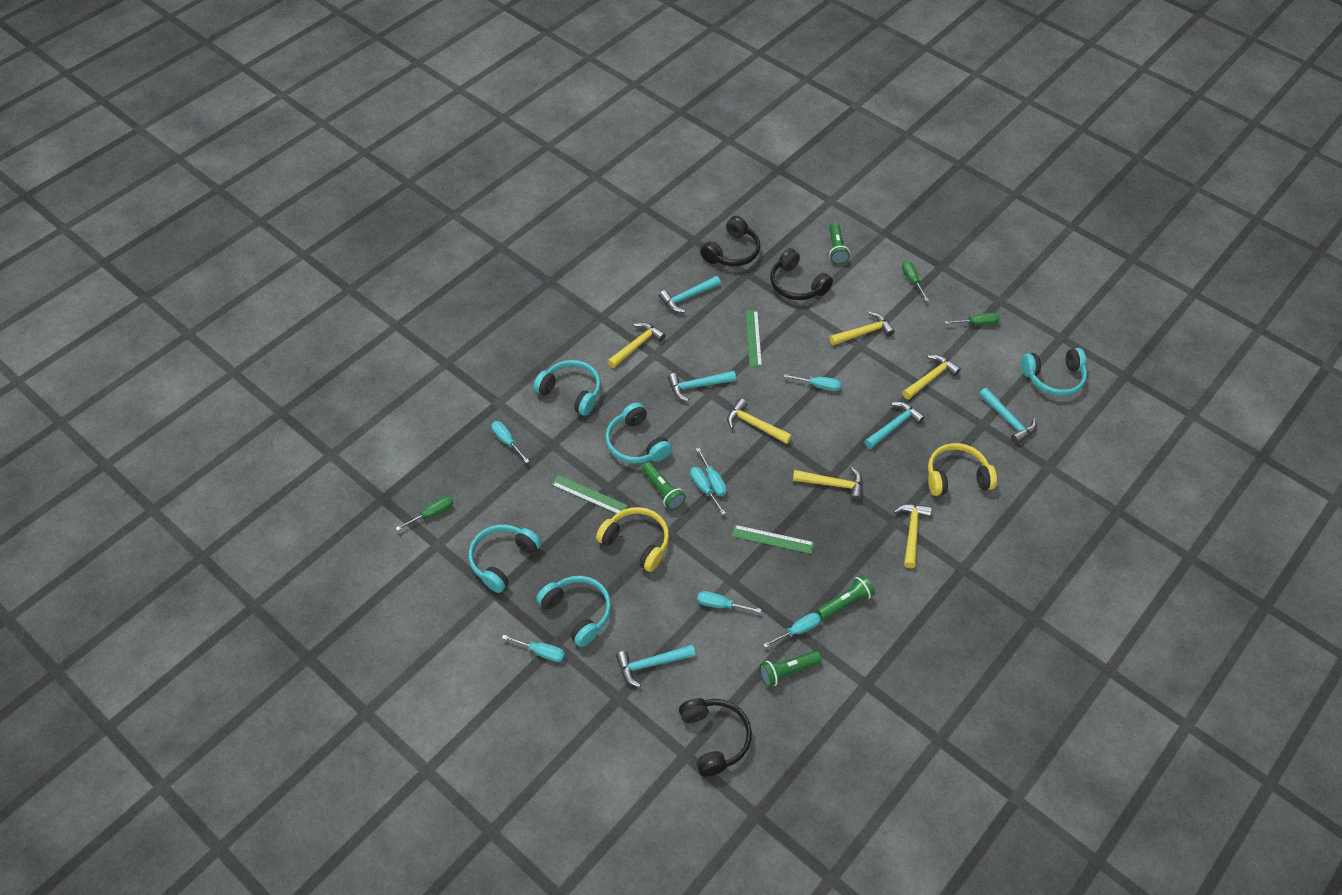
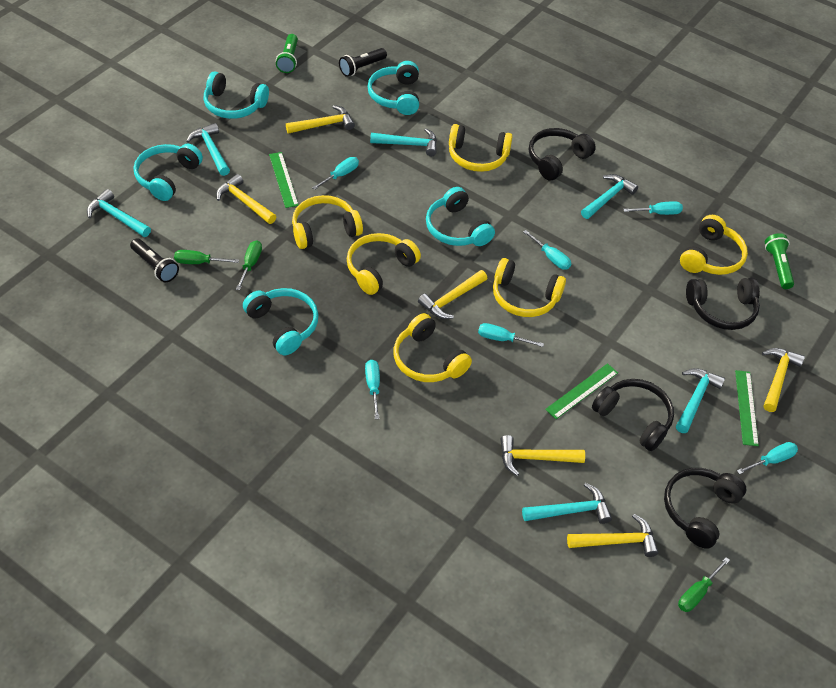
black flashlight: none = 0 -> [130,238,179,282] [339,48,387,77] = 2
black headphones: [679,698,752,777] [700,216,760,266] [770,248,833,300] = 3 -> [529,128,596,181] [592,379,674,451] [664,468,746,549] [686,278,760,330] = 4
green flashlight: [642,462,686,510] [759,651,822,687] [817,575,875,620] [829,222,850,264] = 4 -> [276,34,298,73] [765,233,794,289] = 2
turquoise hammer: [616,645,696,687] [659,276,721,313] [668,371,736,402] [864,402,925,449] [979,388,1037,444] = 5 -> [87,189,151,237] [186,123,230,176] [370,128,437,156] [522,483,612,524] [581,174,638,219] [676,368,725,433] = 6
turquoise screwdriver: [491,421,529,463] [502,635,565,662] [690,467,726,515] [696,448,727,496] [697,591,761,613] [763,613,821,648] [784,374,841,391] = 7 -> [312,157,359,190] [365,360,380,419] [478,323,544,347] [523,230,571,270] [623,201,683,215] [737,442,798,474] = 6
yellow headphones: [596,507,669,572] [928,443,997,496] = 2 -> [292,195,363,249] [347,233,421,295] [394,313,472,382] [449,124,513,172] [493,258,566,317] [680,215,748,275] = 6

